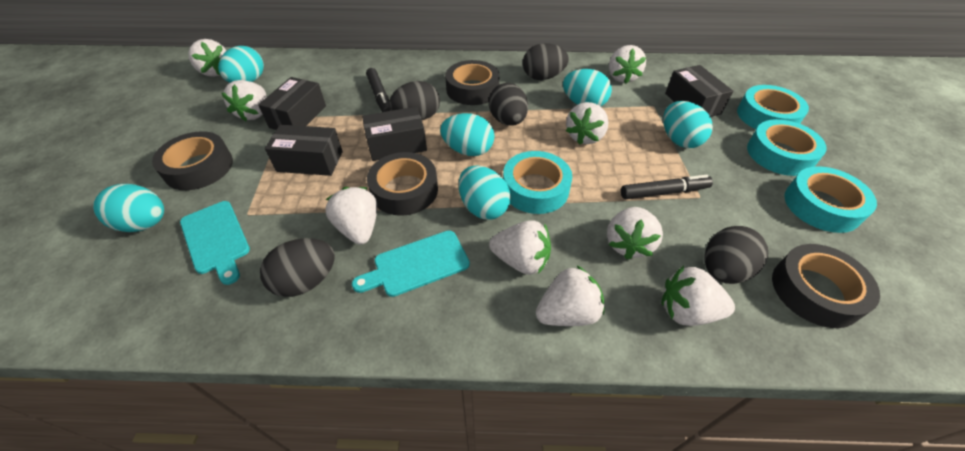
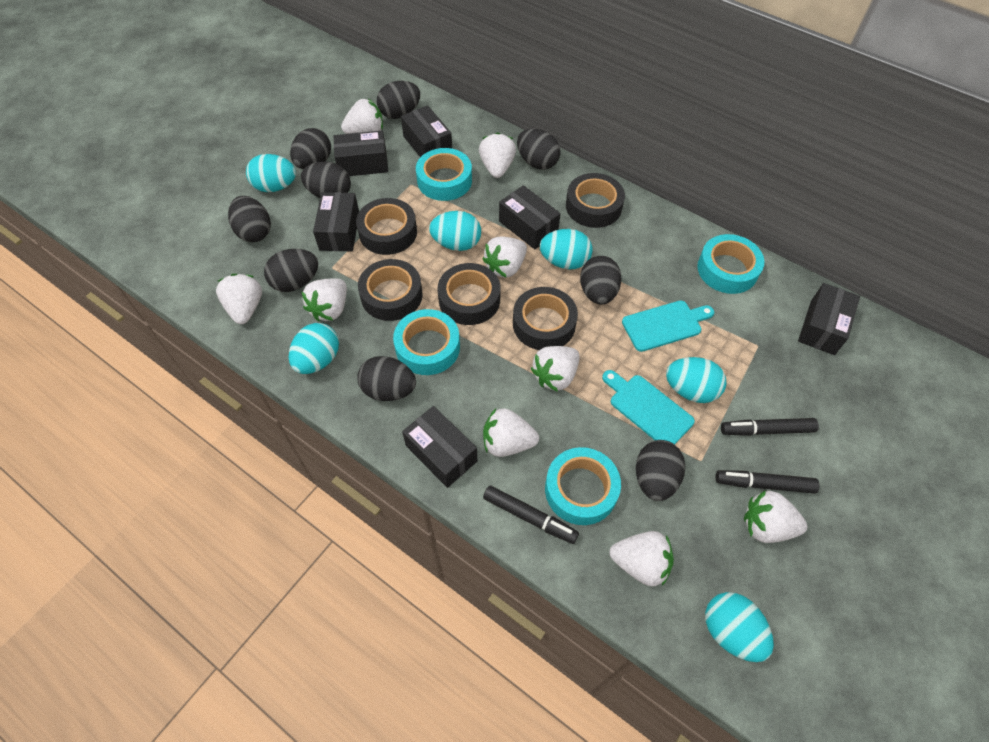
black box: [258,77,326,130] [265,125,343,176] [362,107,427,161] [665,65,733,117] = 4 -> [313,192,359,251] [334,131,388,176] [401,105,452,157] [402,406,477,488] [499,185,561,249] [798,283,860,355] = 6
black egg: [260,238,335,297] [389,81,440,120] [489,83,528,126] [523,43,569,80] [705,226,768,284] = 5 -> [228,196,271,242] [264,249,318,292] [290,128,331,169] [301,162,351,198] [357,356,416,401] [377,81,420,119] [517,129,560,170] [580,256,622,305] [636,440,685,501] = 9
black marker: [366,68,392,112] [621,175,713,199] = 2 -> [483,485,579,544] [715,470,820,494] [721,418,819,436] = 3
black tape: [152,131,233,190] [367,152,438,216] [445,60,500,105] [772,244,880,328] = 4 -> [356,198,417,255] [358,259,423,321] [438,263,501,325] [513,287,578,350] [566,173,625,228] = 5

